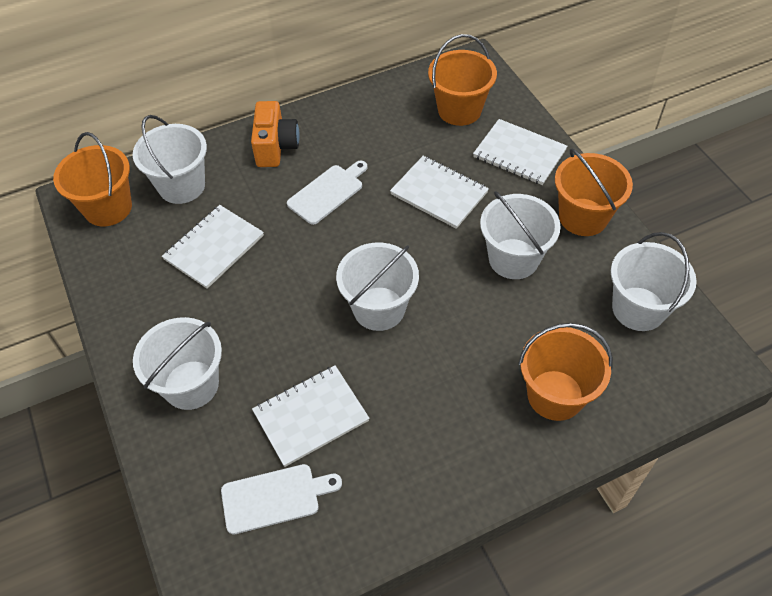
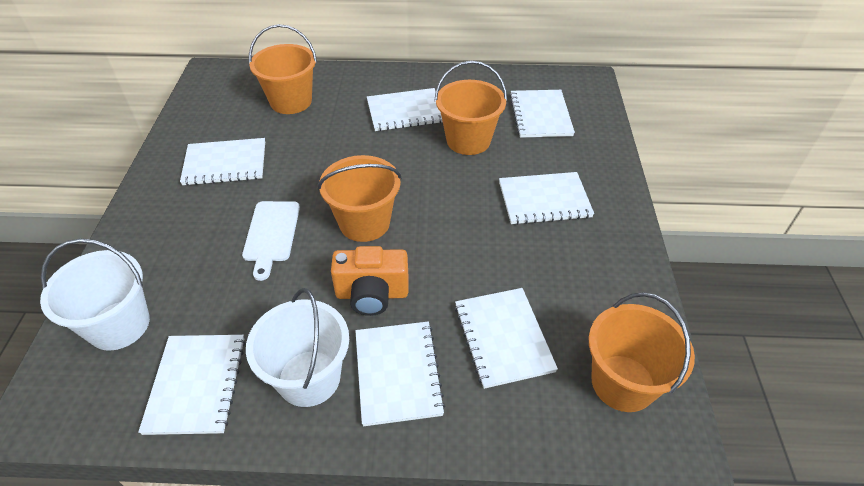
white bucket: [133,115,207,204] [133,317,222,410] [336,243,419,331] [480,191,561,279] [611,232,697,331] = 5 -> [40,238,150,351] [246,288,349,407] = 2
white cutting board: [221,464,342,534] [287,161,368,225] = 2 -> [242,201,300,281] = 1
white notebook: [162,205,264,289] [252,365,370,467] [390,156,489,229] [473,119,567,185] = 4 -> [138,335,246,435] [180,138,265,186] [355,321,446,426] [367,88,443,131] [454,288,558,389] [499,172,594,225] [509,90,575,138] = 7

